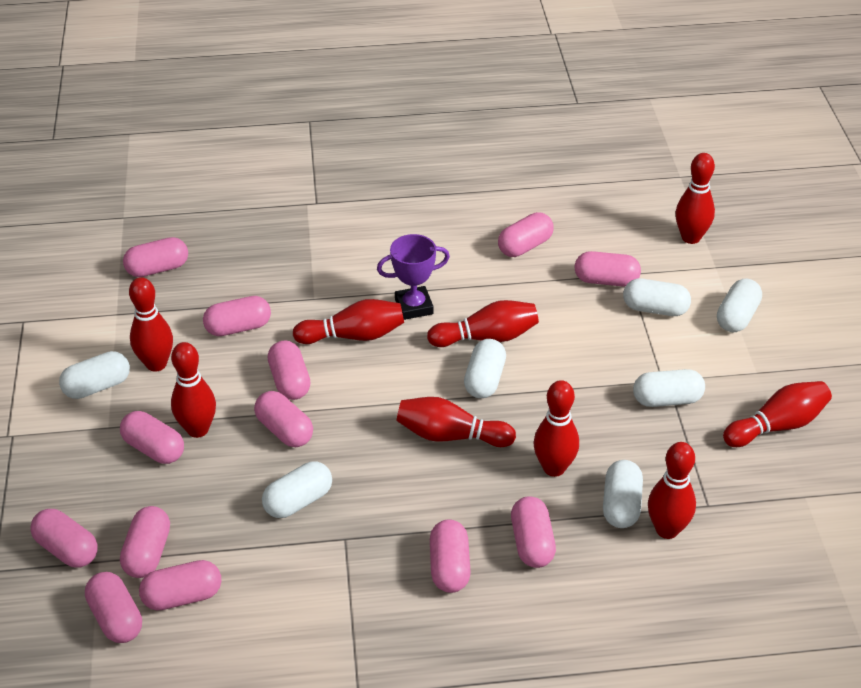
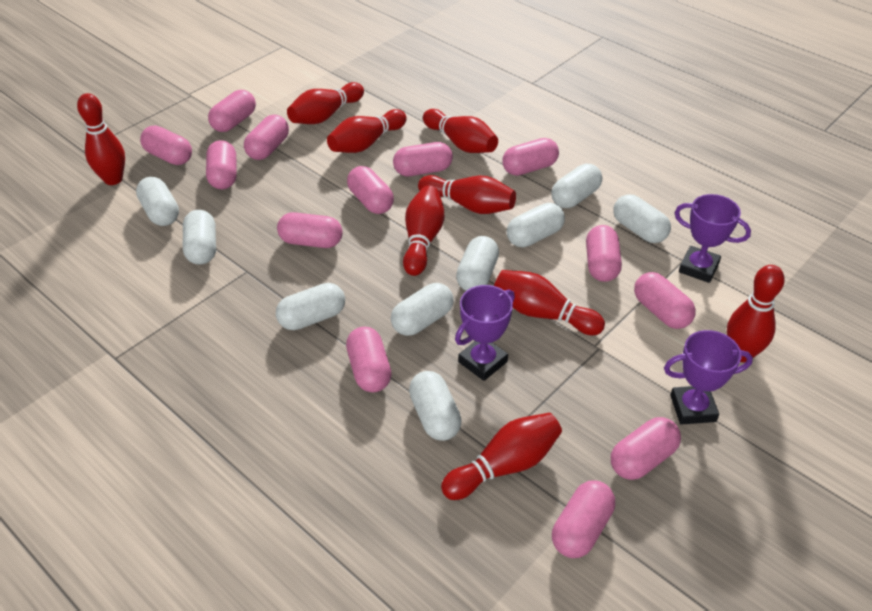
purple trophy: [377,234,450,320] = 1 -> [455,285,515,381] [664,330,753,425] [674,194,751,283] = 3
white capsule: [59,351,130,399] [262,461,332,518] [464,339,506,398] [603,460,643,528] [623,278,691,316] [633,369,705,407] [717,278,762,332] = 7 -> [136,177,179,226] [183,210,216,265] [276,283,345,330] [391,283,454,336] [409,371,462,441] [456,236,499,291] [507,203,565,247] [551,164,602,208] [613,194,671,243] = 9

